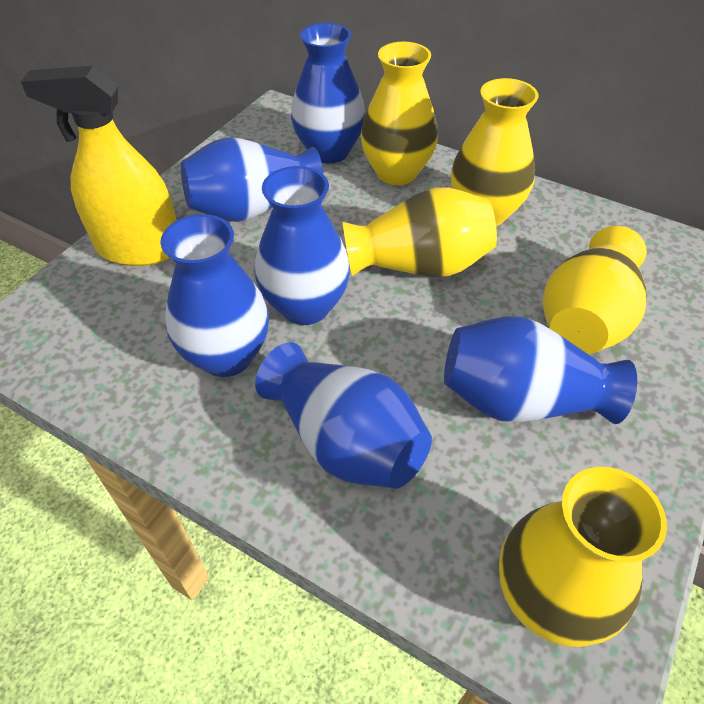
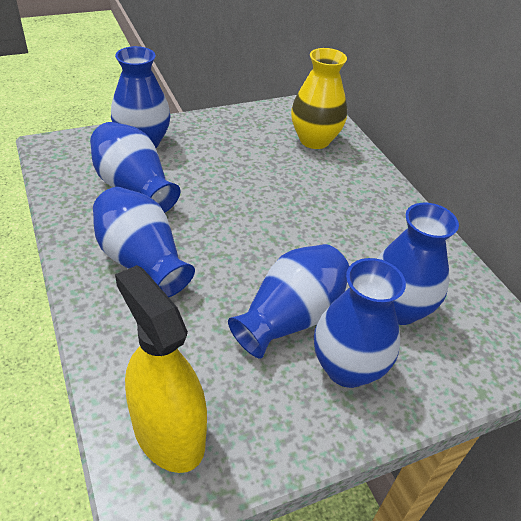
yellow vase: [343,188,497,277] [361,42,438,185] [451,78,538,226] [499,467,667,647] [543,226,647,354] = 5 -> [291,48,347,149] = 1

